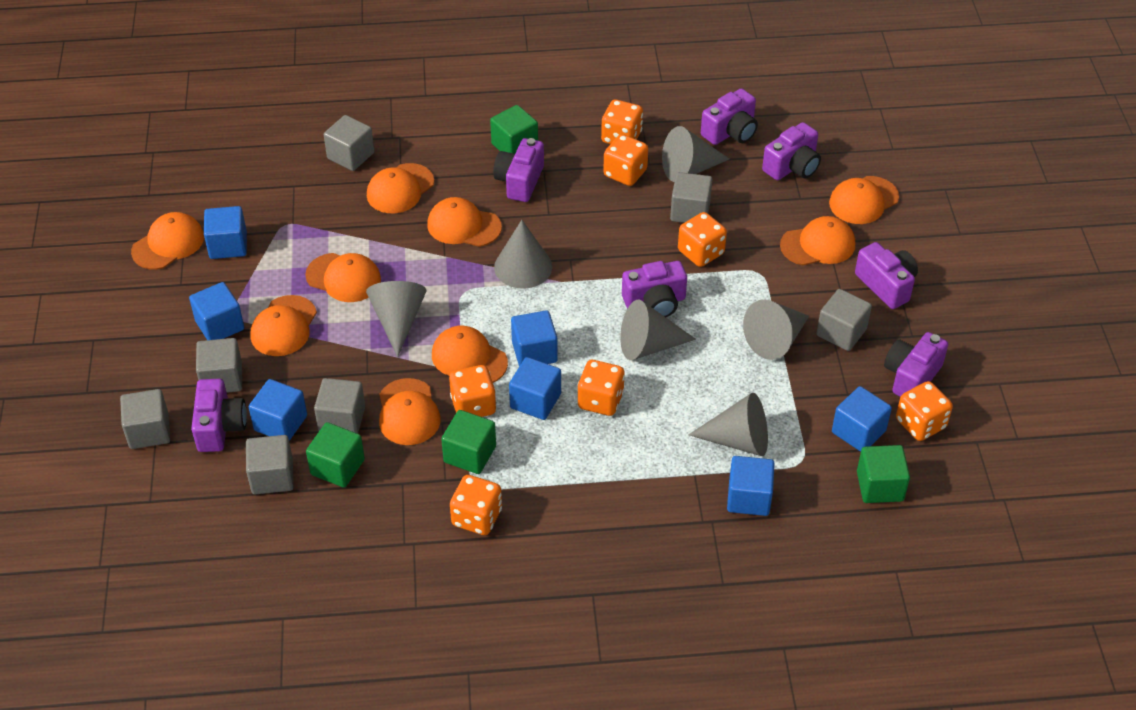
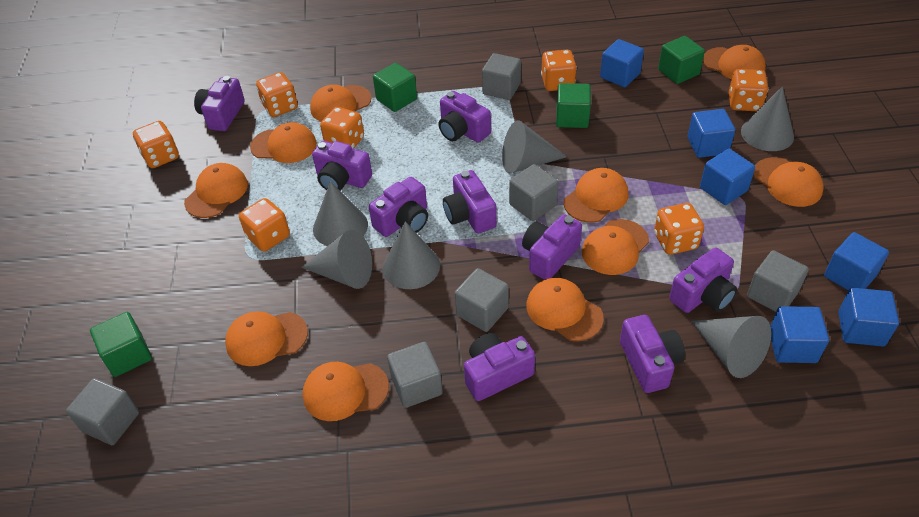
blue cube: [189,282,244,340] [204,206,247,259] [249,379,307,441] [509,357,561,420] [511,310,558,366] [727,456,775,516] [832,386,892,452] = 7 -> [600,39,644,87] [688,109,735,158] [700,149,755,205] [770,306,829,363] [824,232,889,291] [838,288,899,347] = 6
grey cube: [120,389,170,449] [196,338,242,393] [246,435,294,494] [314,378,365,434] [324,115,374,171] [670,172,712,223] [816,289,872,351] = 7 -> [66,378,139,445] [387,342,443,408] [455,268,509,332] [482,53,521,100] [509,164,558,221] [747,250,809,312] = 6
orange cap: [131,212,204,270] [251,295,317,356] [305,253,381,302] [367,163,434,213] [379,378,441,445] [427,197,502,247] [432,326,508,383] [780,216,855,266] [829,176,899,224] = 9 -> [184,163,248,218] [225,311,308,366] [250,122,317,163] [303,362,389,421] [310,85,372,121] [526,278,604,341] [564,168,628,223] [582,219,649,275] [703,45,766,80] [753,157,824,207] = 10
purple camera: [191,379,247,452] [493,138,544,202] [622,261,687,317] [701,88,758,145] [762,122,821,180] [855,242,918,309] [884,332,948,397] = 7 -> [194,76,245,131] [312,141,372,191] [369,177,428,237] [439,91,491,143] [443,170,497,234] [464,333,535,401] [522,214,582,280] [620,315,685,393] [669,248,737,313] = 9

